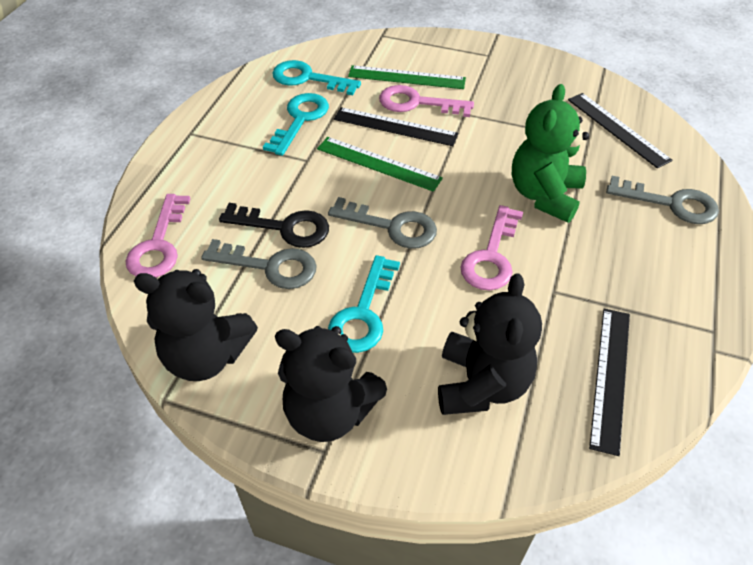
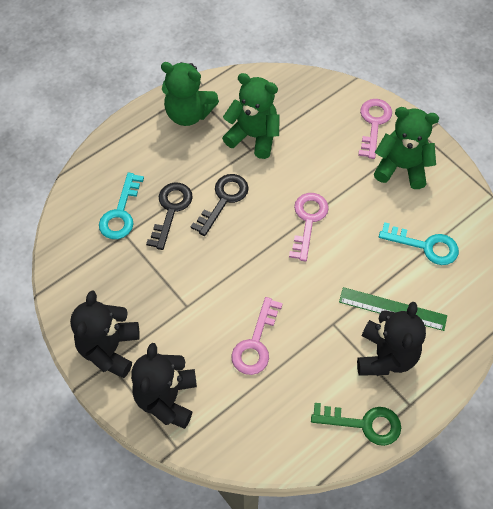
black key: [219,203,329,248] = 1 -> [146,183,193,250] [191,174,249,236] = 2
black ruler: [334,107,459,146] [568,93,673,168] [589,309,630,456] = 3 -> none = 0
green key: none = 0 -> [311,403,401,446] = 1
green ruler: [317,137,443,192] [348,65,466,89] = 2 -> [339,287,447,331] = 1
green teddy bear: [512,84,589,223] = 1 -> [161,62,219,126] [222,73,279,159] [374,107,439,189] = 3
grey key: [201,239,317,289] [328,197,437,249] [606,176,719,224] = 3 -> none = 0
turquoise key: [263,93,329,156] [272,60,361,95] [328,255,400,353] = 3 -> [99,172,144,239] [379,222,459,265] = 2

